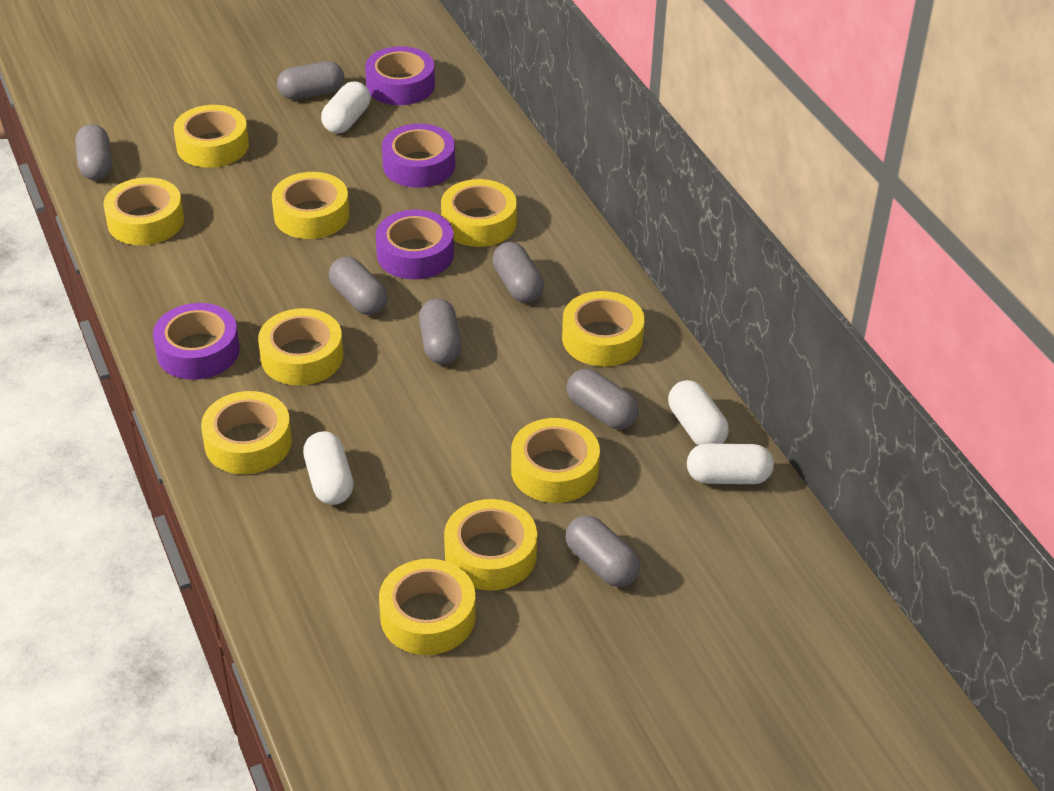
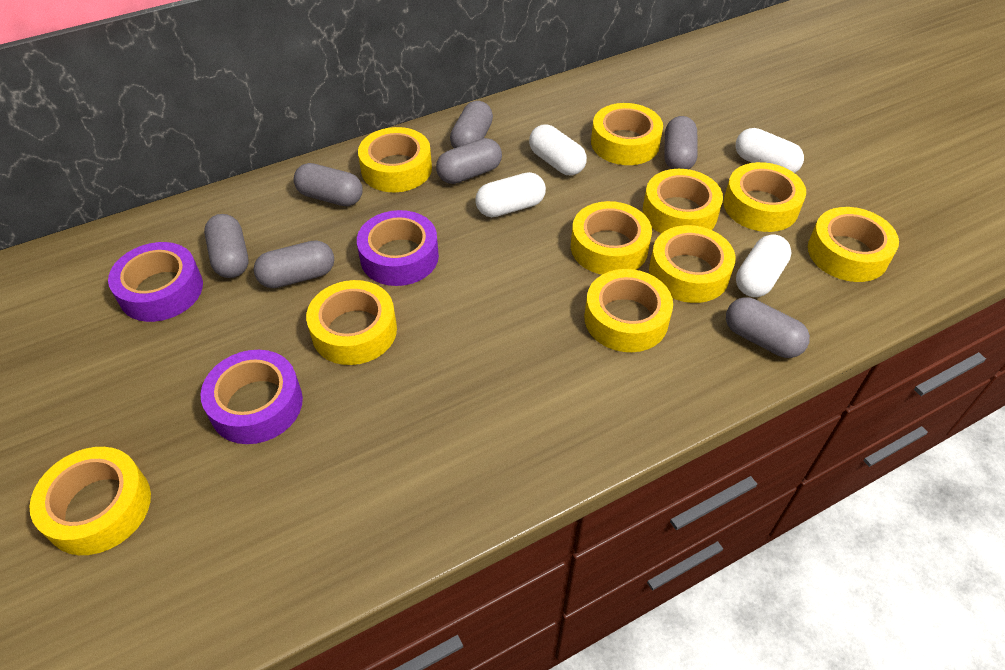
purple tape: [153,303,240,380] [365,46,435,105] [376,210,454,279] [382,124,455,188] = 4 -> [108,242,203,322] [201,350,303,444] [357,210,439,286] = 3

